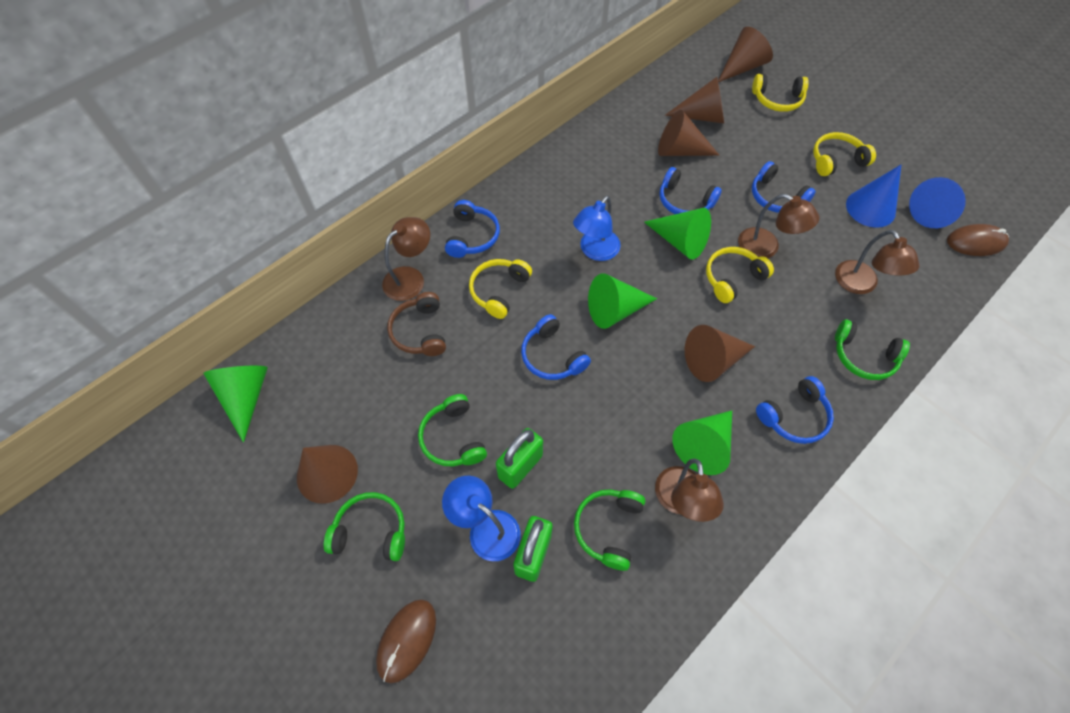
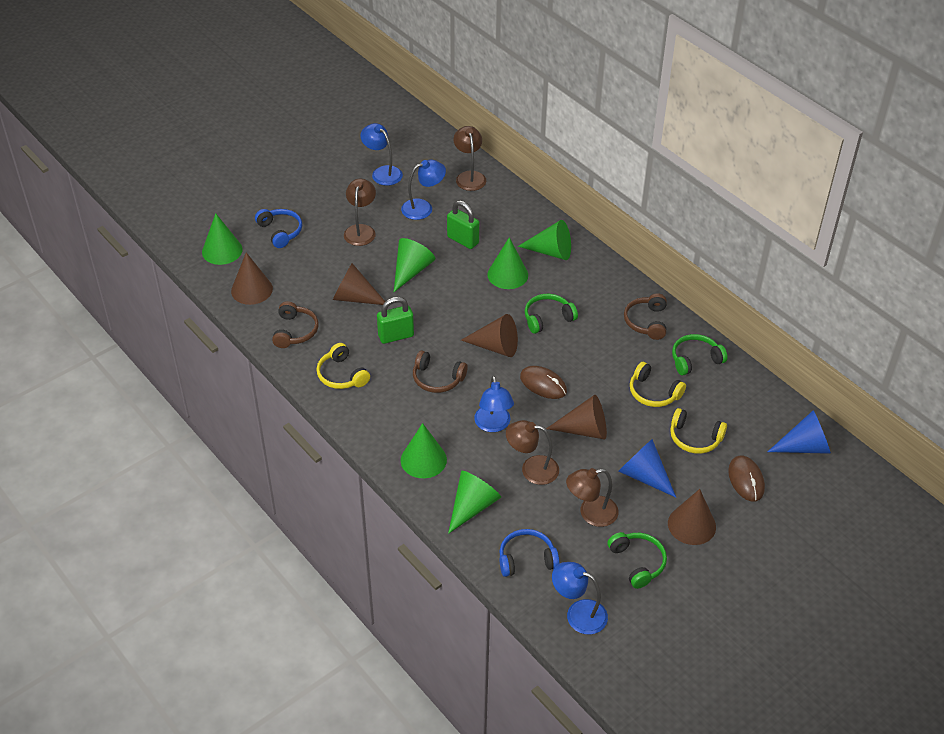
blue headphones: [445,200,500,258] [521,314,591,380] [659,167,722,214] [752,161,816,213] [756,376,834,444] = 5 -> [255,209,302,248] [499,529,560,577] = 2
blue lamp: [442,476,521,561] [573,196,621,261] = 2 -> [360,123,403,186] [401,160,446,220] [474,376,514,432] [552,562,608,634] = 4
brown headphones: [387,292,446,356] = 1 -> [272,301,318,348] [413,351,468,393] [624,293,667,340] = 3
green cone: [203,366,268,443] [588,273,657,329] [644,208,711,260] [672,410,732,475] = 4 -> [202,213,243,265] [394,238,435,292] [401,423,447,478] [448,471,501,534] [487,237,528,289] [518,220,571,260] = 6
green headphones: [324,492,405,561] [418,394,487,466] [574,489,645,571] [835,319,910,380] = 4 -> [525,294,578,334] [607,532,667,589] [672,334,728,375] = 3
yellow headphones: [469,259,532,319] [706,247,774,303] [752,74,809,112] [813,132,876,176] = 4 -> [317,343,370,389] [630,362,686,407] [670,408,727,454] = 3

